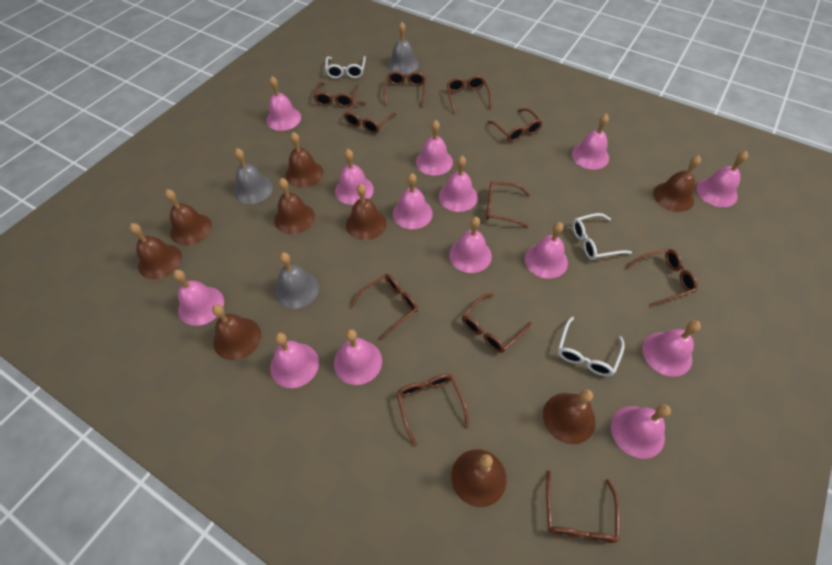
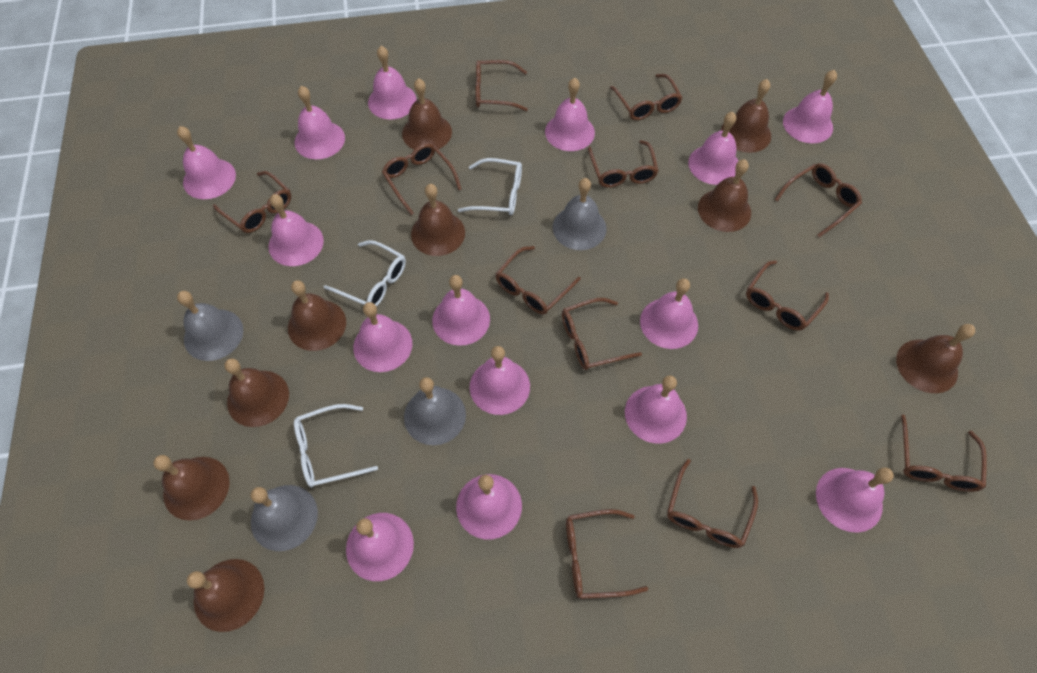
brown glasses: [314,82,359,107] [344,101,396,134] [350,274,418,341] [384,71,426,107] [396,374,469,446] [447,76,492,114] [462,293,531,353] [486,181,530,228] [487,108,543,142] [546,470,620,543] [626,249,698,307] = 11 -> [213,171,292,233] [382,143,462,215] [475,60,528,111] [495,246,581,315] [562,298,642,370] [566,509,648,599] [588,140,659,188] [610,74,683,120] [667,459,758,548] [746,260,829,331] [774,163,862,237] [901,415,987,492] = 12
grey bell: [234,148,273,204] [275,252,319,309] [387,22,419,74] = 3 -> [177,291,243,361] [251,485,318,551] [404,377,466,445] [553,178,606,250] = 4
pink bell: [173,270,224,326] [266,76,301,131] [270,332,319,388] [334,329,382,385] [335,149,374,205] [393,173,433,229] [416,120,453,176] [439,156,478,212] [449,217,492,273] [525,222,568,279] [572,114,609,169] [611,404,671,459] [642,320,701,377] [696,151,748,207] = 14 -> [177,126,236,199] [268,194,324,266] [295,86,345,159] [346,513,414,581] [353,302,412,372] [368,46,417,120] [432,275,490,346] [456,474,522,539] [470,346,530,415] [545,78,595,151] [625,375,687,444] [640,278,698,349] [688,112,738,185] [783,70,837,143] [816,468,894,533] = 15

